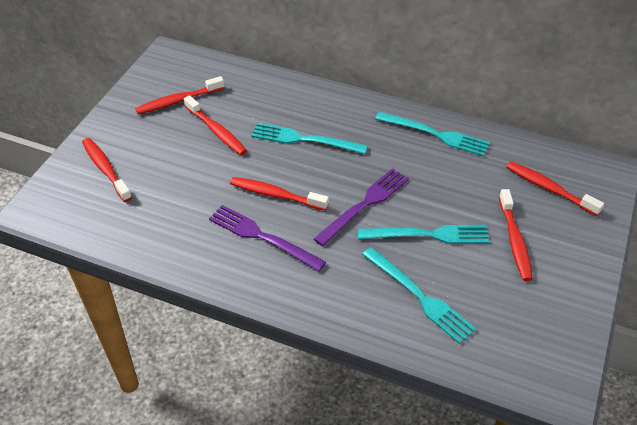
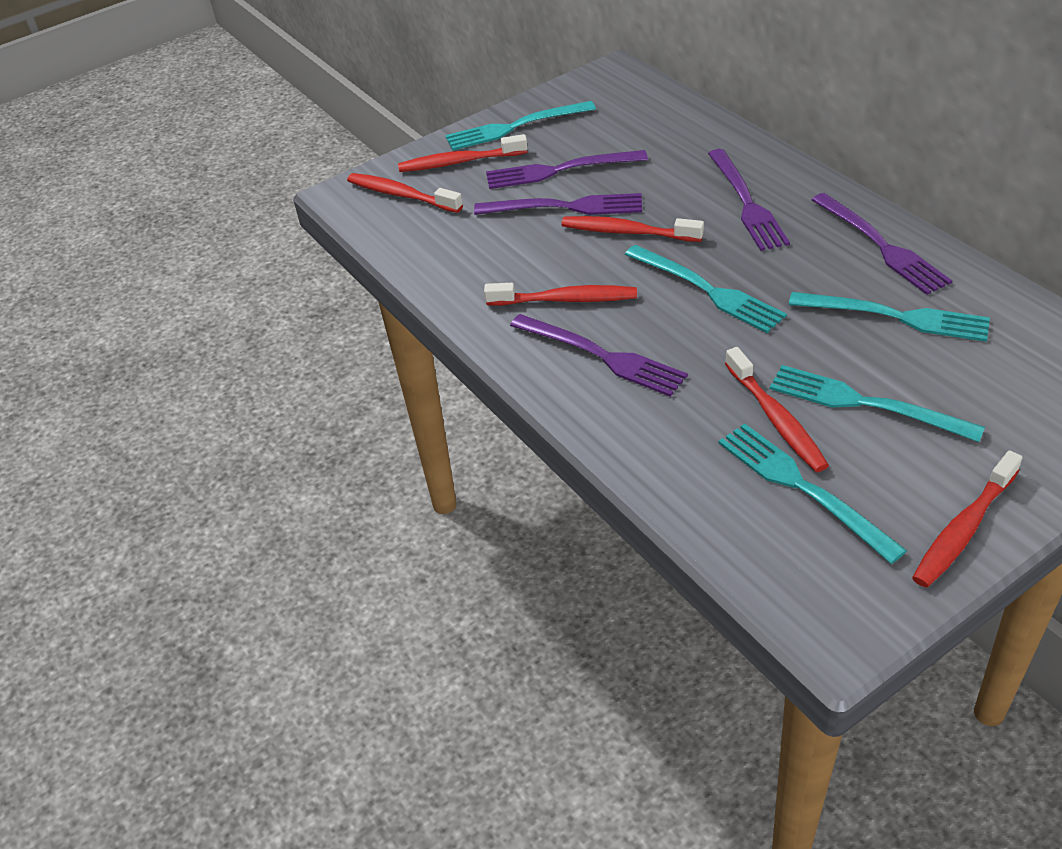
purple fork: [209,205,326,271] [314,168,409,246] = 2 -> [474,193,642,215] [486,150,648,189] [510,314,688,397] [708,149,790,251] [812,193,952,295] = 5
turquoise fork: [251,122,368,154] [358,225,490,244] [362,247,476,344] [375,112,490,156] = 4 -> [445,101,596,151] [625,245,787,333] [718,423,907,564] [770,365,985,442] [789,292,990,342] = 5

